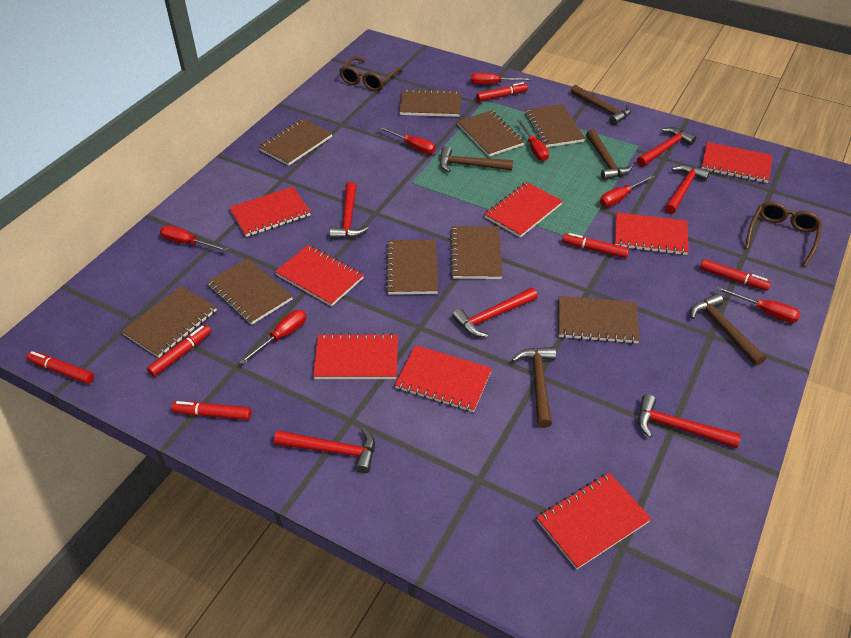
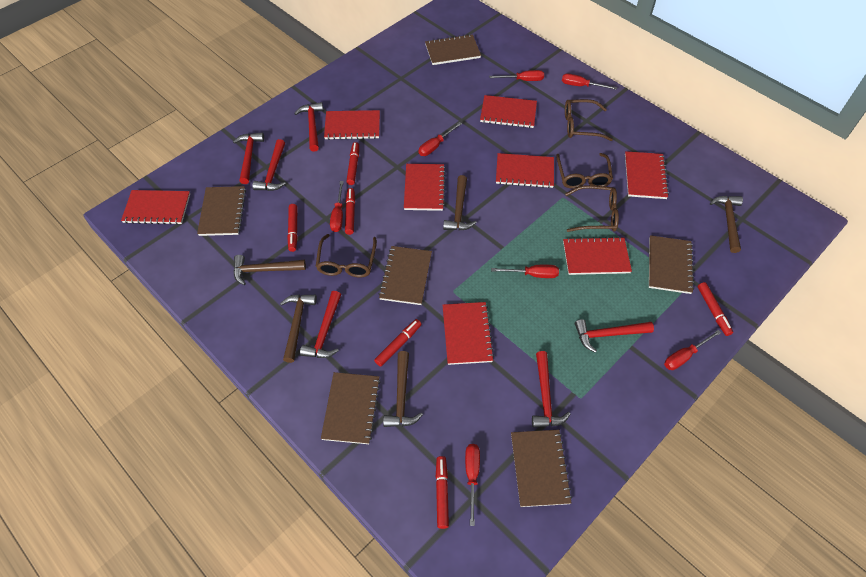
brown glasses: [339,57,403,91] [745,201,822,267] = 2 -> [316,234,377,277] [556,153,613,189] [565,99,613,141] [565,185,619,232] = 4
brown notebook: [121,286,217,358] [207,258,293,325] [258,118,333,166] [386,239,438,295] [399,89,461,117] [450,226,502,279] [457,110,524,157] [525,104,585,147] [559,296,640,344] = 9 -> [197,186,246,236] [321,372,381,444] [379,246,432,305] [425,34,481,65] [511,430,572,507] [649,235,694,294] = 6

